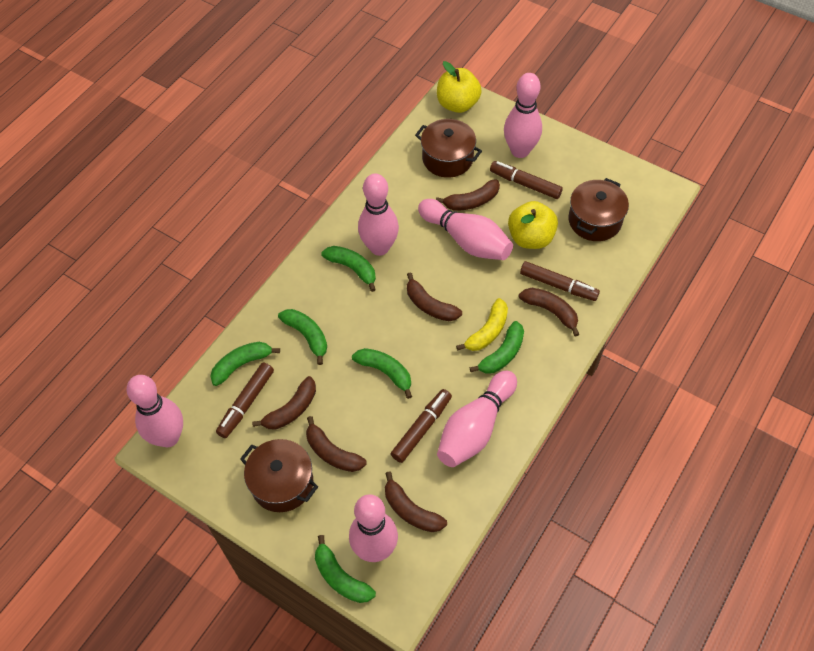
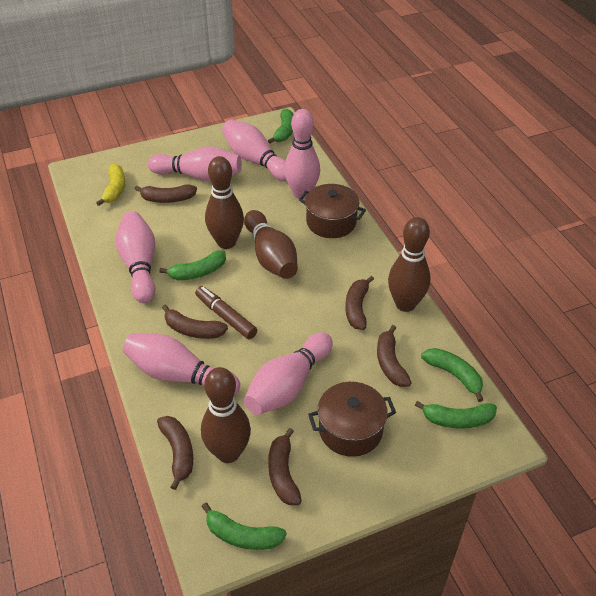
brown bowling pin: none = 0 -> [201,367,251,463] [205,156,244,249] [244,210,298,279] [388,217,431,312] = 4
brown marker: [216,363,274,438] [391,389,452,463] [490,161,563,199] [520,261,600,301] = 4 -> [195,286,257,339] = 1
brown pot: [240,439,318,512] [415,119,482,178] [568,178,629,241] = 3 -> [299,184,366,238] [308,382,396,457] = 2
green banana: [210,342,280,386] [278,309,327,365] [315,535,376,603] [321,246,376,292] [352,348,412,399] [470,321,524,374] = 6 -> [160,250,226,280] [201,502,287,550] [268,109,294,144] [415,401,497,429] [421,348,483,402] = 5
yellow apple: [437,61,482,113] [508,201,558,249] = 2 -> none = 0

